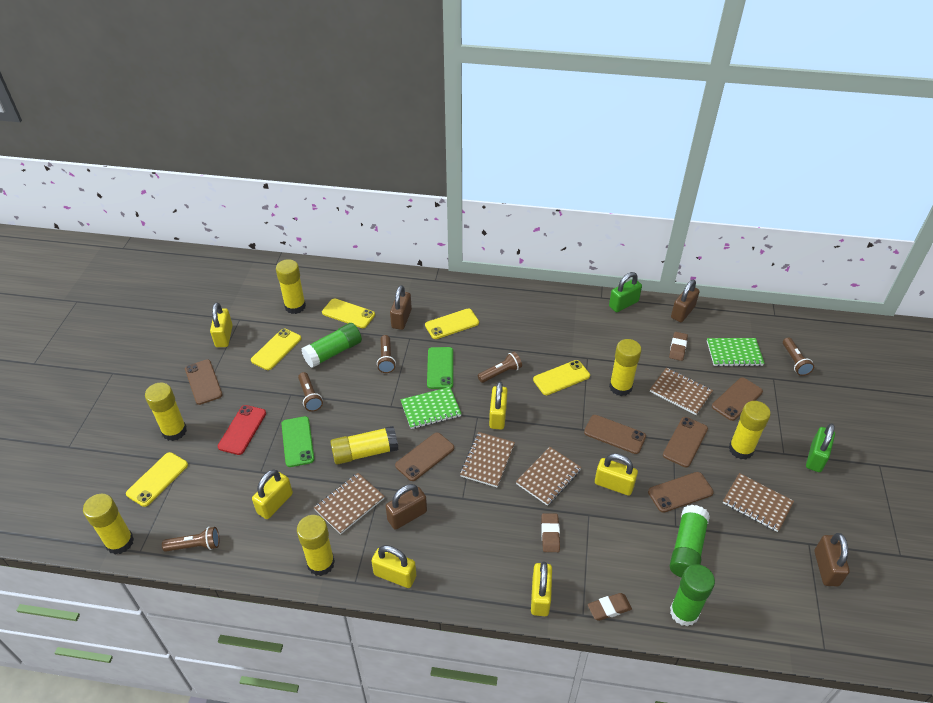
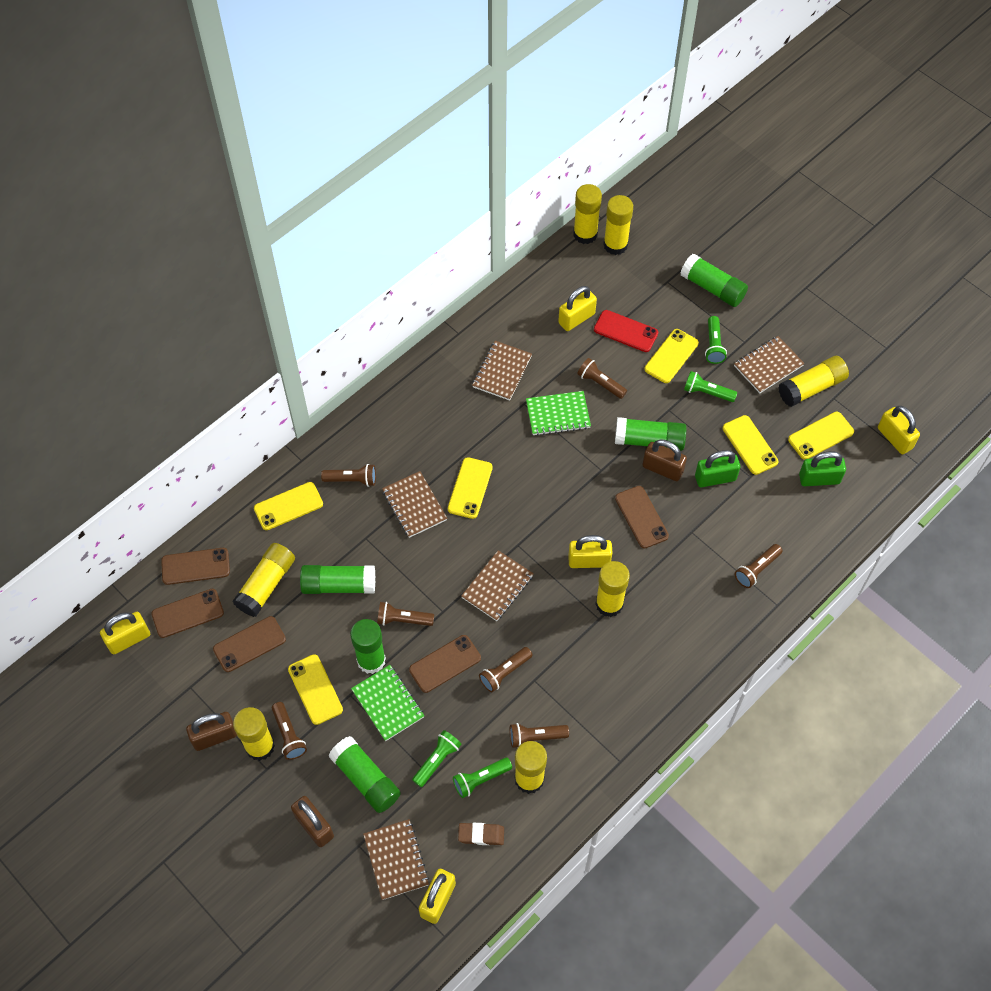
brown eraser: [541,513,560,552] [588,593,632,621] [669,332,688,361] = 3 -> [458,823,504,845] = 1
brown flashlight: [162,527,219,552] [298,372,323,412] [377,335,396,373] [478,352,522,383] [783,337,814,376] = 5 -> [272,702,307,760] [321,464,376,487] [377,602,434,626] [479,647,533,692] [510,723,569,748] [577,358,627,399] [735,544,783,588] = 7
brown padlock: [385,484,427,530] [390,285,412,330] [671,280,700,322] [814,533,850,586] = 4 -> [186,712,237,751] [291,796,334,847] [643,440,687,481] = 3
brown phone: [185,359,222,405] [395,433,454,481] [584,415,646,454] [648,472,714,513] [663,417,708,467] [712,377,763,421] = 6 -> [151,589,224,638] [161,548,230,585] [213,616,286,672] [409,635,481,693] [615,486,669,549] = 5
green flashlight: none = 0 -> [412,730,462,787] [453,758,512,798] [684,371,737,402] [705,316,727,364] = 4
green glue stick: [301,323,362,368] [670,505,710,578] [670,564,715,626] = 3 -> [300,565,375,594] [329,736,401,813] [350,619,386,674] [615,417,687,451] [680,254,748,307] = 5
green phone: [281,416,314,467] [427,347,453,389] = 2 -> none = 0
yellow padlock: [210,302,233,347] [252,470,293,519] [372,545,416,588] [489,381,508,429] [531,562,552,616] [595,453,638,496] = 6 -> [100,612,150,655] [419,869,456,924] [558,286,597,331] [568,535,612,568] [878,406,920,454] = 5
yellow phone: [126,452,188,507] [251,329,301,370] [322,298,375,328] [425,309,479,339] [533,360,590,395] = 5 -> [254,482,323,530] [288,654,343,725] [448,457,493,519] [644,329,699,383] [723,415,778,475] [788,412,854,460] = 6

